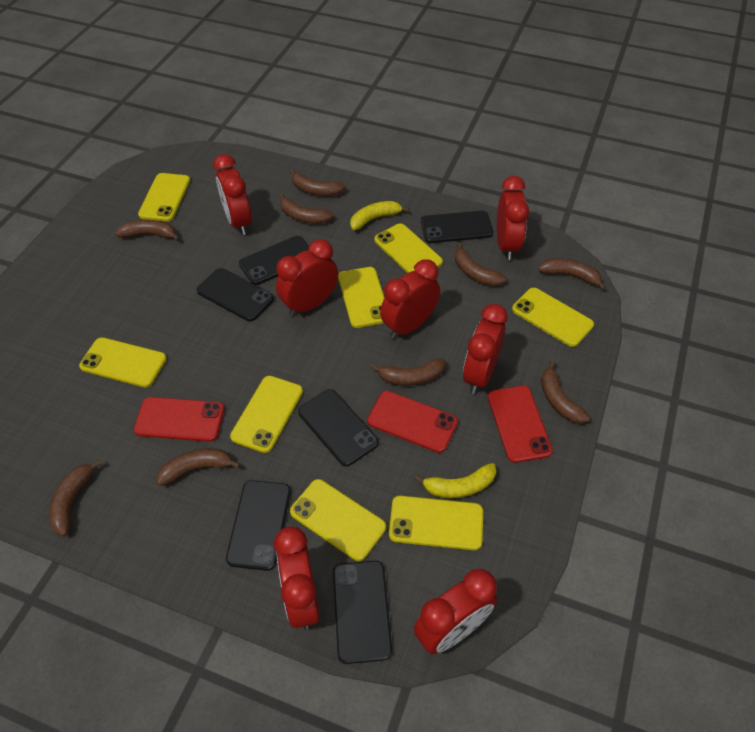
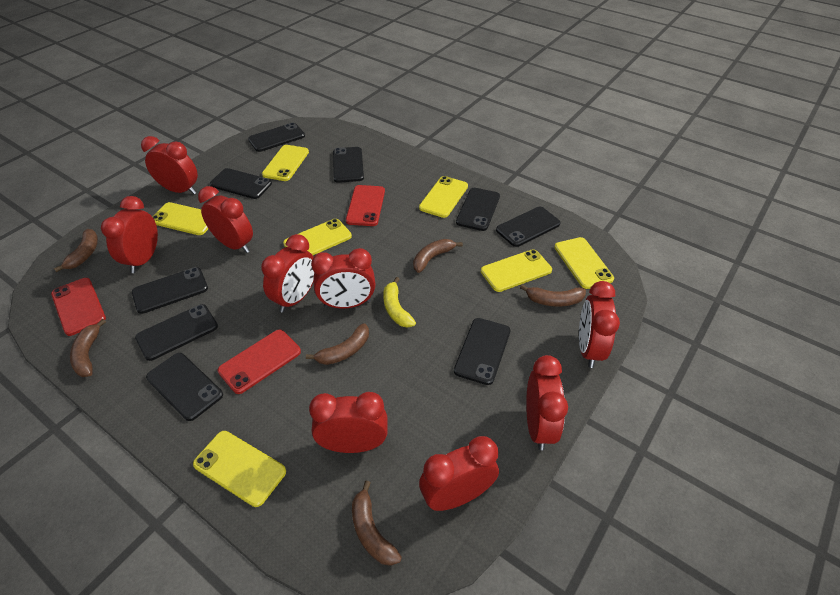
black phone: [196,268,274,321] [226,480,291,571] [239,236,309,285] [298,389,379,466] [333,561,392,664] [421,211,493,243] = 6 -> [132,267,208,314] [135,304,218,361] [146,353,223,421] [210,168,272,199] [248,123,305,152] [333,147,364,183] [454,318,510,385] [456,188,500,231] [496,207,561,247] = 9
brown banana: [49,460,102,536] [116,220,180,241] [157,448,241,486] [279,194,334,224] [290,169,346,196] [370,358,445,386] [455,243,506,286] [538,258,606,290] [541,360,590,424] = 9 -> [54,229,98,272] [70,319,106,377] [306,323,369,365] [352,481,402,566] [413,239,463,273] [520,284,586,307] = 6
red clock: [213,154,252,235] [274,526,320,630] [276,239,338,316] [380,259,440,339] [414,569,497,654] [463,304,508,394] [497,176,529,260] = 7 -> [101,196,158,273] [141,136,198,194] [198,186,253,253] [261,234,314,313] [309,392,388,453] [311,248,375,309] [419,436,499,511] [526,355,568,450] [579,281,620,368] = 9
yellow banana: [350,201,409,230] [414,463,496,498] = 2 -> [383,277,416,328] = 1
yellow phone: [79,337,167,387] [138,173,190,221] [230,376,303,453] [290,479,386,561] [338,267,385,328] [374,223,443,273] [389,496,483,550] [512,288,594,347] = 8 -> [152,202,208,235] [193,431,286,507] [262,145,309,181] [283,219,352,255] [419,176,468,218] [481,249,552,292] [554,237,614,289] = 7

